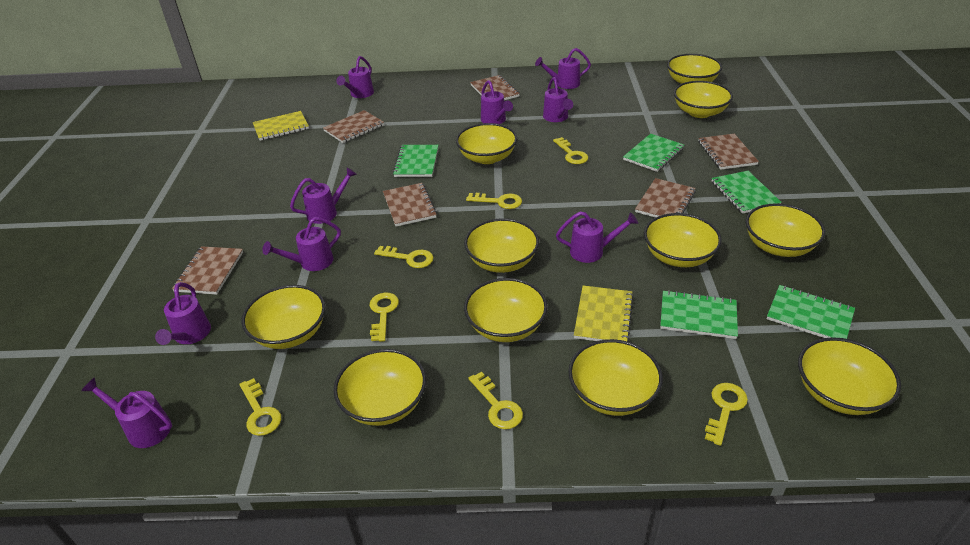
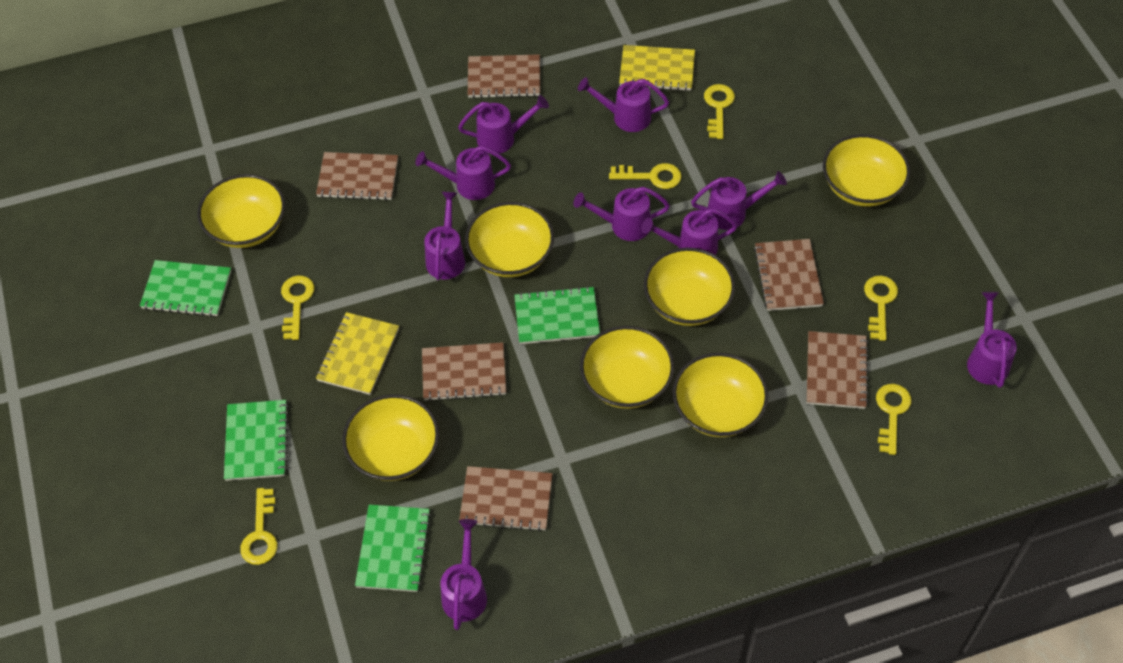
green notebook: [393,145,438,177] [623,134,684,172] [660,290,738,339] [712,171,782,214] [767,285,855,339] = 5 -> [140,260,231,317] [224,400,289,481] [355,505,431,592] [514,286,600,344] = 4
yellow bowl: [242,285,325,349] [334,349,426,426] [456,123,517,164] [464,218,539,273] [464,278,548,342] [568,339,663,416] [644,213,722,267] [667,54,722,84] [674,81,733,118] [746,203,825,257] [798,337,901,415] = 11 -> [197,174,285,248] [342,394,439,481] [465,202,554,277] [580,326,674,409] [644,248,735,326] [673,353,768,437] [823,134,910,207] = 7
yellow key: [239,378,281,436] [370,293,399,342] [374,246,434,268] [466,193,522,209] [469,372,523,429] [553,137,588,164] [705,383,748,446] = 7 -> [240,488,277,565] [281,275,314,340] [609,163,682,189] [704,84,735,139] [864,276,898,341] [876,384,911,455] = 6

